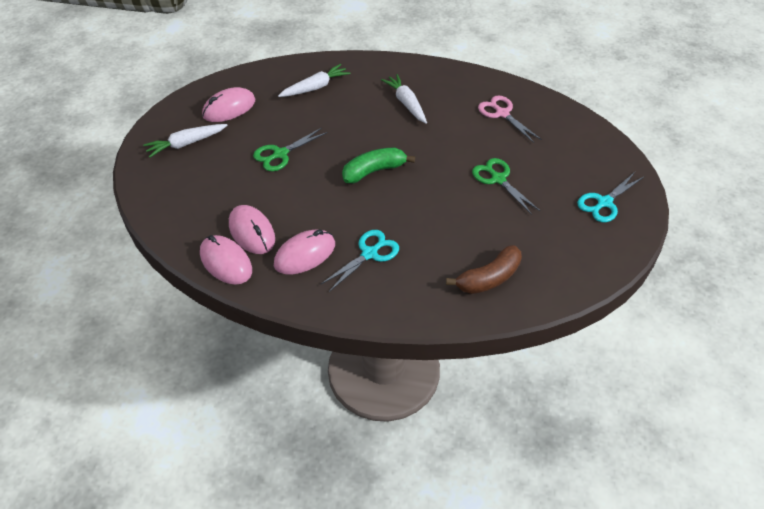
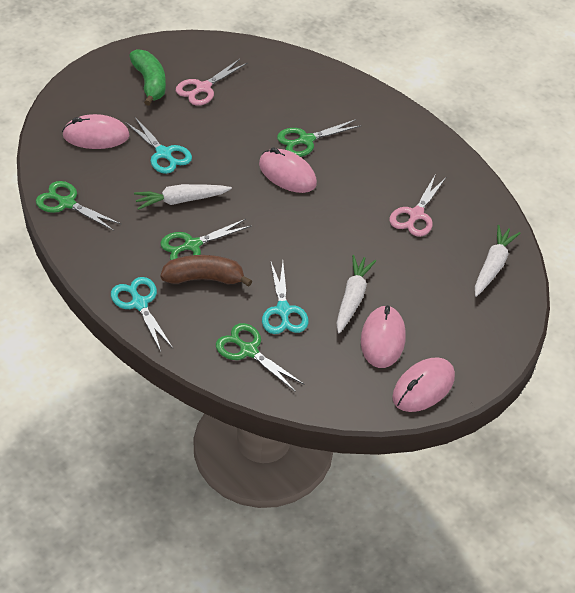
green scissors: [253,128,328,171] [472,158,540,215] = 2 -> [36,181,122,231] [161,219,251,260] [216,323,305,392] [277,119,361,157] = 4
pink scissors: [478,95,542,143] = 1 -> [176,59,248,106] [390,175,446,237] = 2
turquoise scissors: [321,230,399,292] [577,172,644,222] = 2 -> [111,277,173,352] [125,117,192,174] [262,262,309,334] = 3

